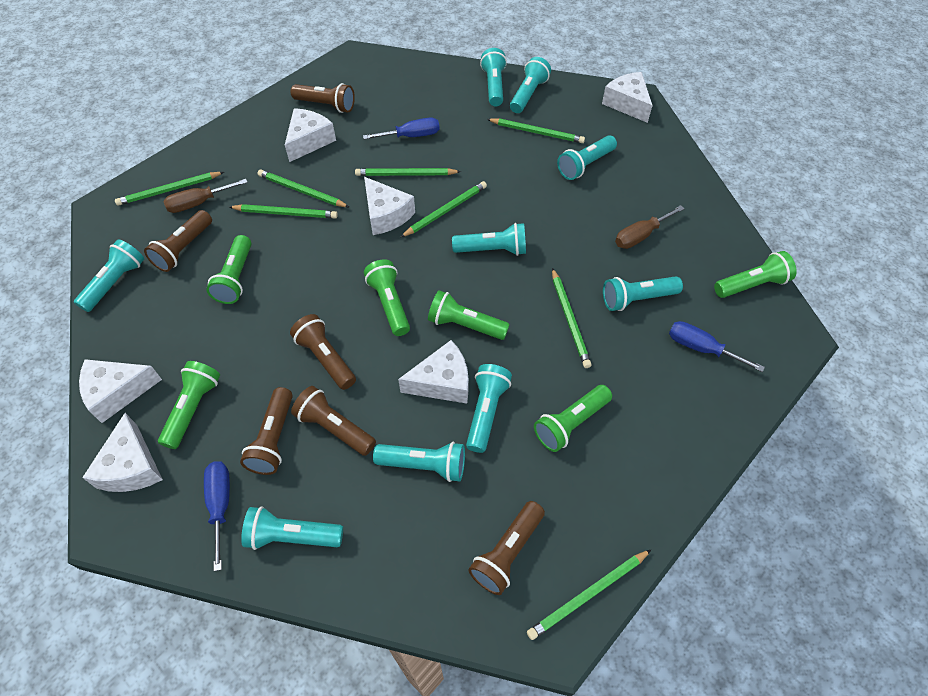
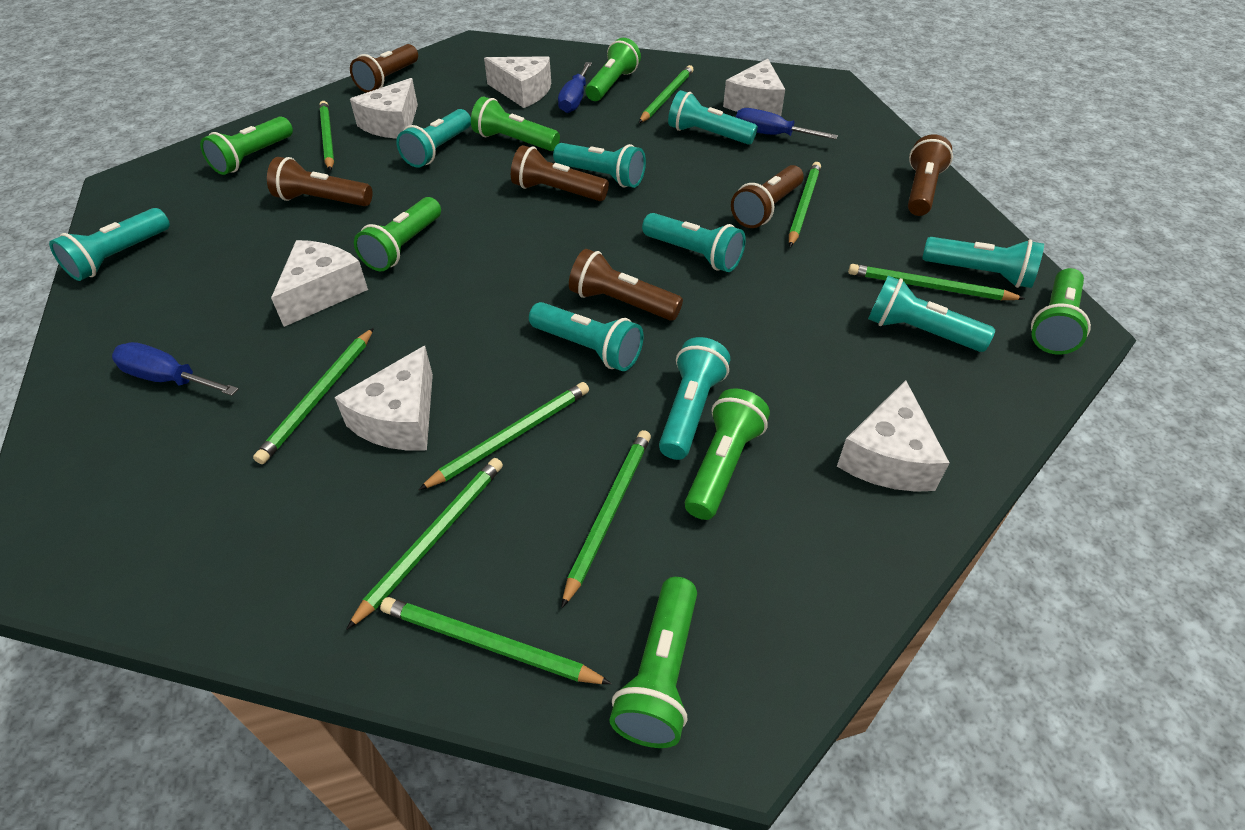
brown screwdriver: [163,179,248,213] [615,205,685,249] = 2 -> none = 0
green flashlight: [158,361,220,449] [206,235,251,304] [364,259,410,336] [428,290,510,340] [534,385,612,452] [714,251,797,298] = 6 -> [200,117,293,175] [354,197,441,271] [471,96,560,151] [586,38,641,101] [609,577,697,748] [685,388,770,520] [1031,268,1091,355] = 7
green pencil: [115,172,224,206] [229,204,338,218] [258,170,349,207] [355,168,461,176] [401,181,487,237] [487,118,585,143] [527,550,651,640] [552,268,592,368] = 8 -> [253,328,374,464] [320,101,334,171] [346,458,503,630] [380,597,612,684] [418,382,589,490] [561,430,651,608] [639,65,693,123] [789,162,821,247] [848,264,1025,300] = 9

